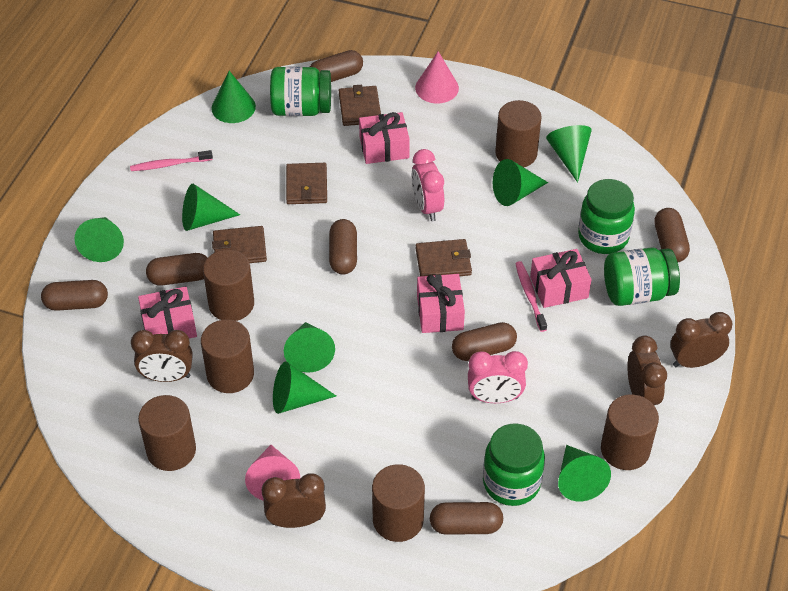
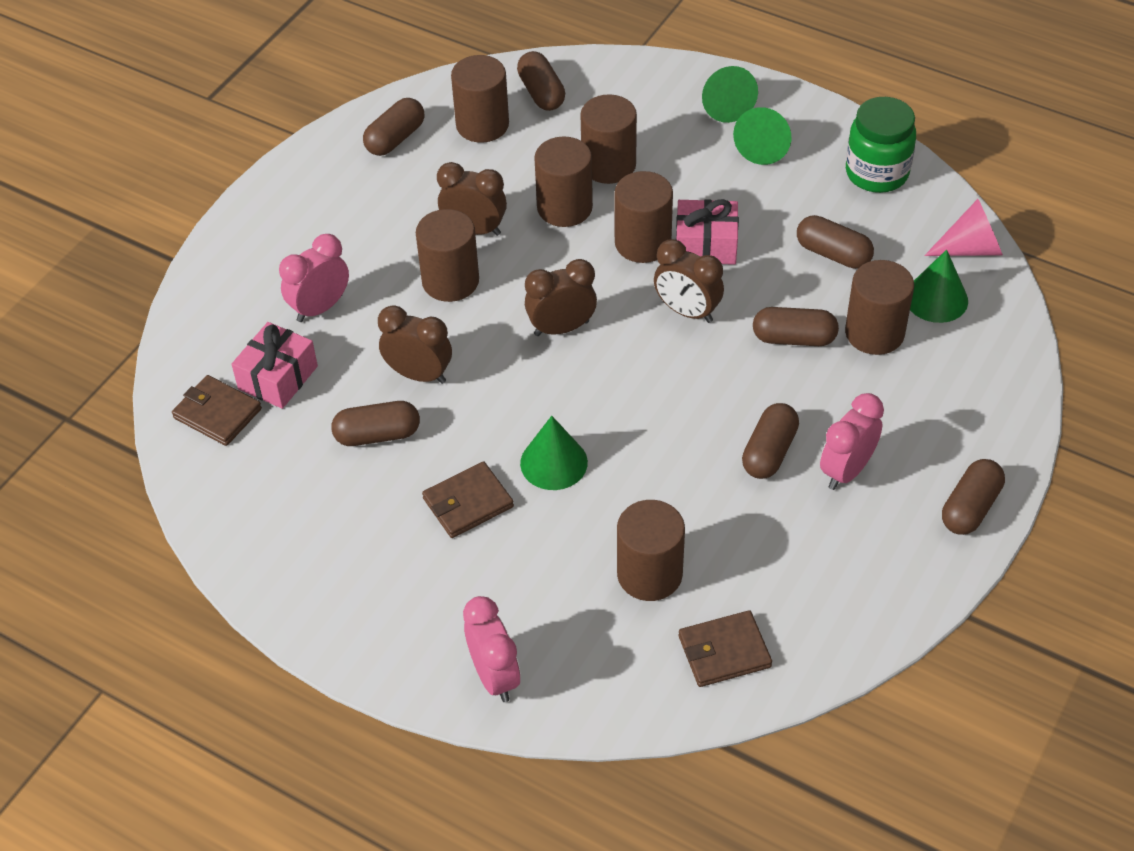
brown cylinder: [138,395,196,471] [201,319,254,393] [203,250,254,321] [372,464,425,542] [495,100,542,167] [601,394,659,470] = 6 -> [416,209,479,302] [451,55,509,143] [534,137,593,227] [581,94,637,184] [615,171,673,263] [617,500,685,601] [845,260,914,355] = 7
brown wallet: [212,226,267,263] [286,163,327,204] [339,85,381,126] [415,239,472,276] = 4 -> [172,375,262,446] [422,461,514,538] [678,610,772,687] = 3
green cone: [74,217,124,262] [182,184,240,231] [211,71,256,123] [273,361,336,414] [284,322,335,373] [493,159,548,206] [546,125,592,183] [558,445,611,501] = 8 -> [520,416,588,490] [702,66,758,123] [733,107,792,165] [910,250,968,323] = 4
green jar: [270,67,331,116] [483,423,545,506] [578,179,635,254] [604,247,680,306] = 4 -> [846,97,916,193] = 1
pink clock: [412,149,444,221] [468,351,528,403] = 2 -> [279,234,349,322] [463,596,521,702] [820,393,884,490] = 3
pink cone: [245,445,300,500] [415,51,459,103] = 2 -> [924,199,1003,256] = 1
pink gift: [138,286,197,339] [359,112,410,164] [417,274,465,333] [530,249,592,308] = 4 -> [231,322,318,409] [676,199,739,265] = 2
pink toothbrush: [130,150,213,171] [515,261,547,332] = 2 -> none = 0

